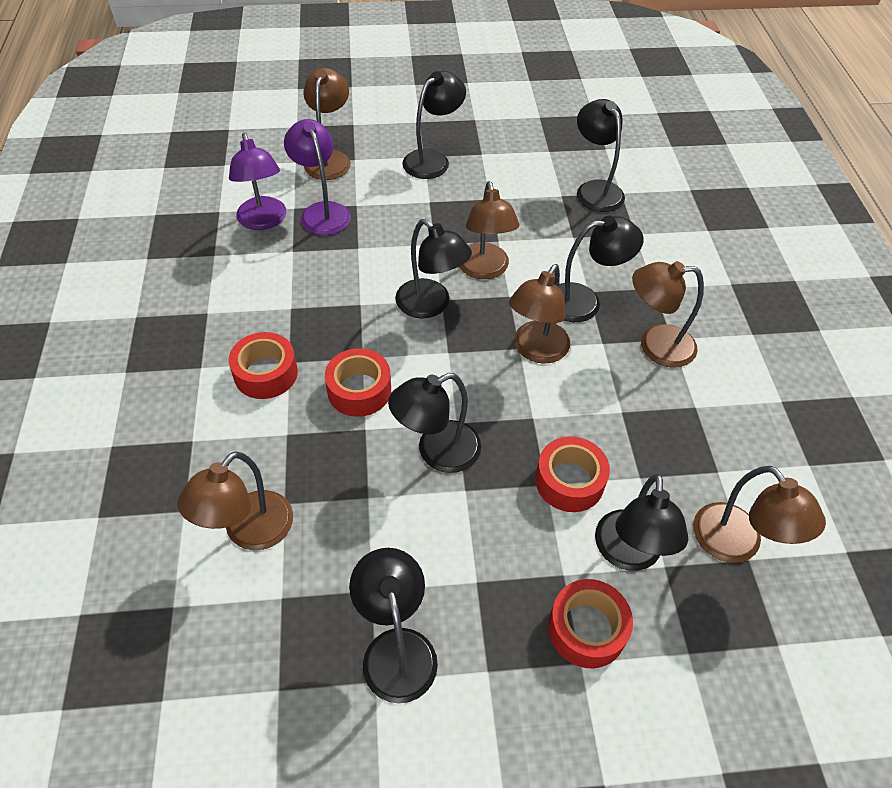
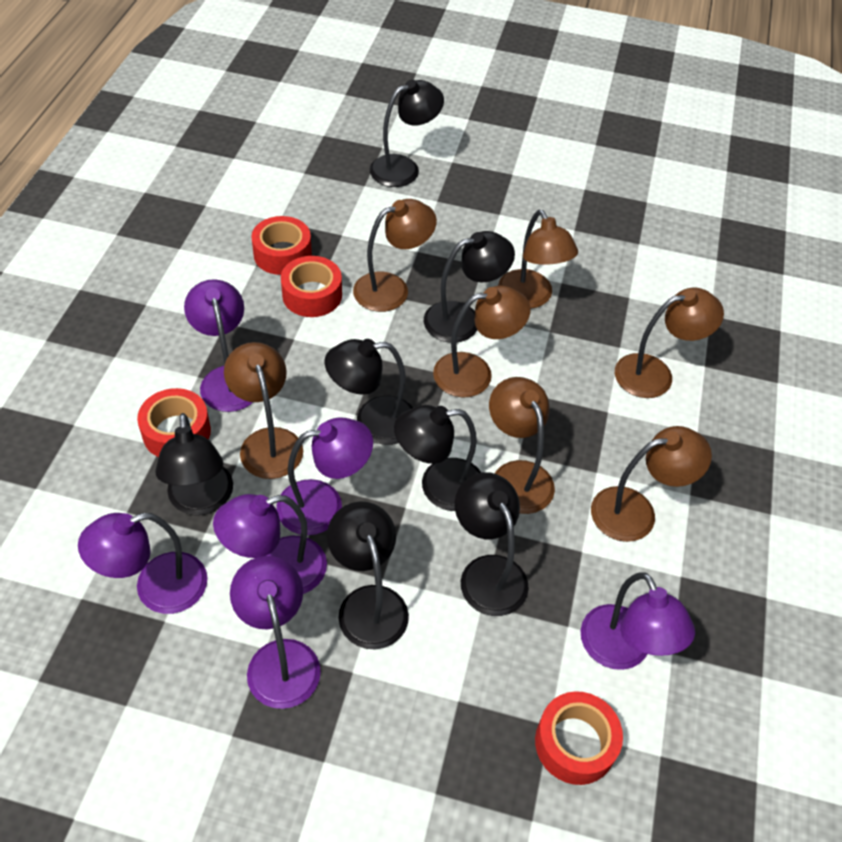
brown lamp: [177,451,293,550] [303,68,351,180] [459,181,519,279] [509,264,570,364] [632,261,704,368] [693,466,826,563] = 6 -> [224,342,303,479] [353,199,437,312] [433,286,530,398] [489,377,555,514] [498,210,578,309] [591,426,712,542] [615,288,724,398] = 7
purple lamp: [229,133,286,230] [284,119,351,235] = 2 -> [78,513,208,614] [184,279,253,412] [213,494,327,594] [230,556,321,709] [276,417,373,535] [580,573,695,670] = 6

